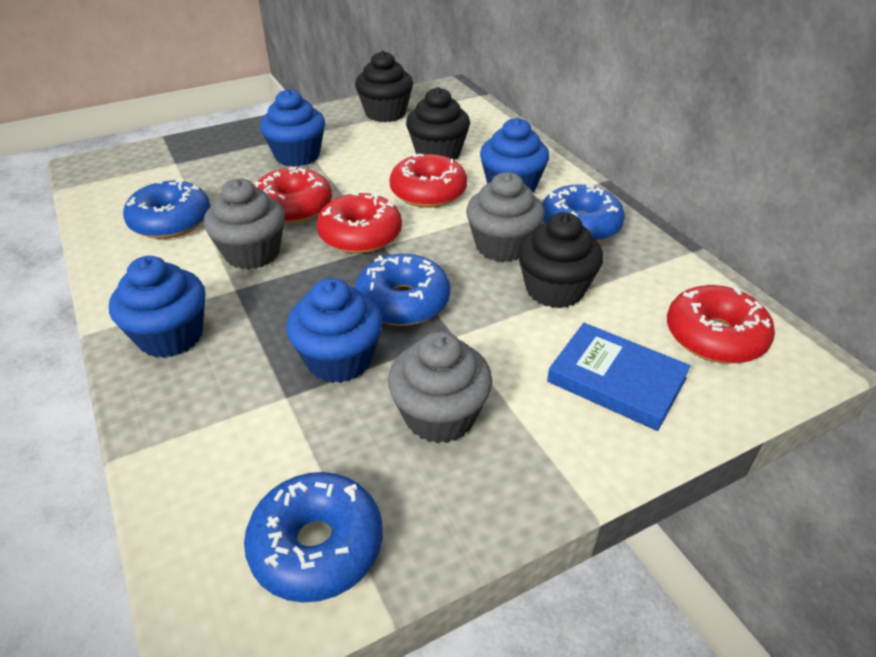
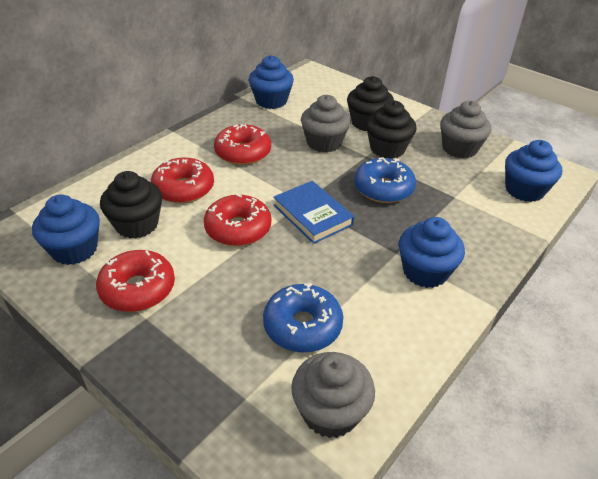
blue donut: [123,180,211,239] [244,472,383,603] [355,254,450,326] [542,184,625,242] = 4 -> [263,283,343,353] [354,157,416,203] = 2

